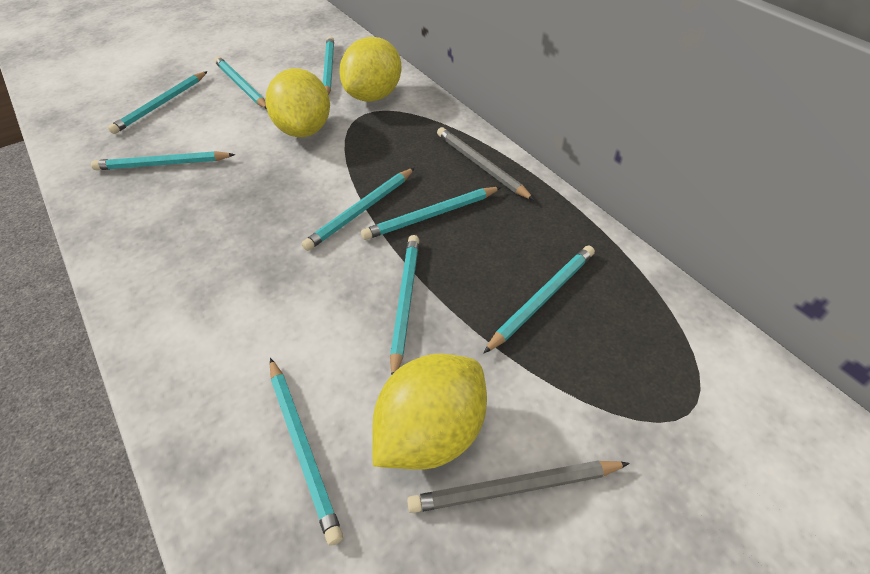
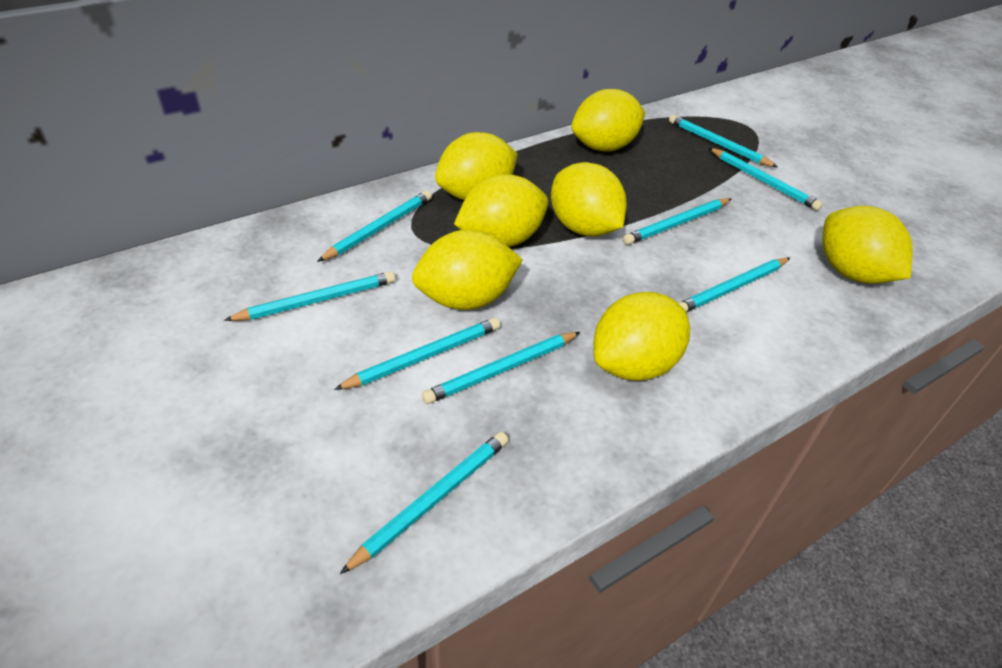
grey pencil: [407,460,630,513] [437,127,534,200] = 2 -> none = 0
yellow lemon: [265,68,330,137] [339,37,402,102] [372,354,487,470] = 3 -> [412,229,523,310] [435,132,517,200] [454,174,548,247] [551,162,627,237] [571,89,645,152] [593,292,690,381] [822,206,913,284] = 7

